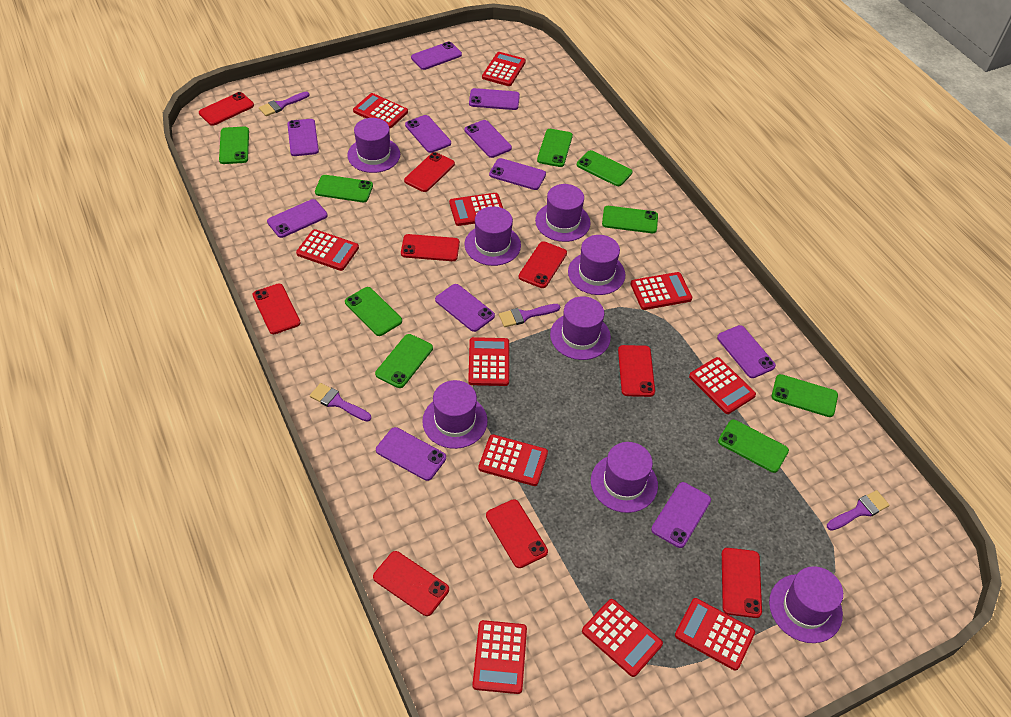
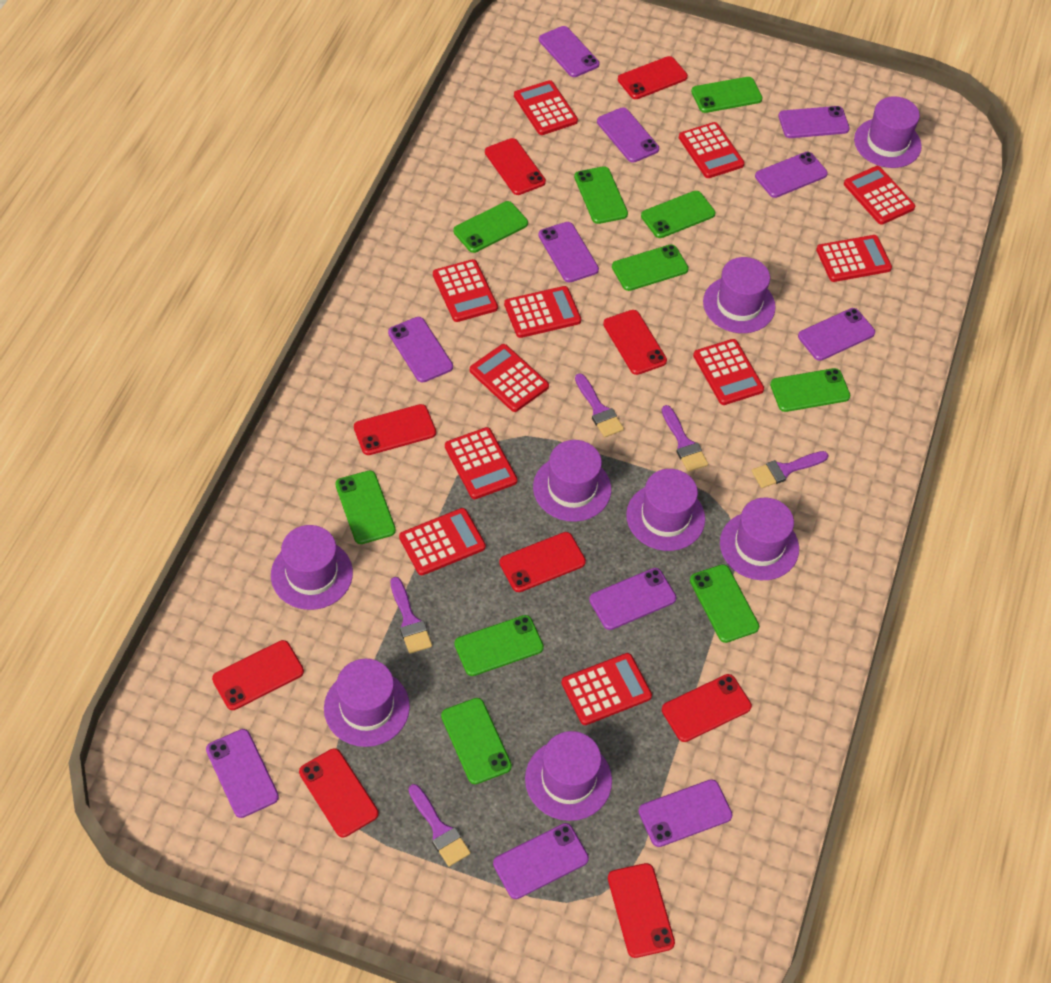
green phone: [219,126,249,164] [315,175,373,202] [345,287,402,336] [375,334,433,388] [537,129,573,167] [577,150,632,186] [602,206,658,233] [718,420,789,473] [771,374,838,417] = 9 -> [335,471,396,544] [441,698,512,784] [453,201,528,253] [454,615,544,676] [574,166,628,224] [612,244,689,291] [641,191,715,238] [690,564,759,643] [691,77,762,113] [770,368,850,412] = 10
purple brush: [259,92,309,116] [310,383,371,421] [499,304,560,327] [827,490,890,531] = 4 -> [390,577,432,654] [408,784,471,867] [575,373,624,437] [662,405,708,472] [752,451,828,488] = 5

